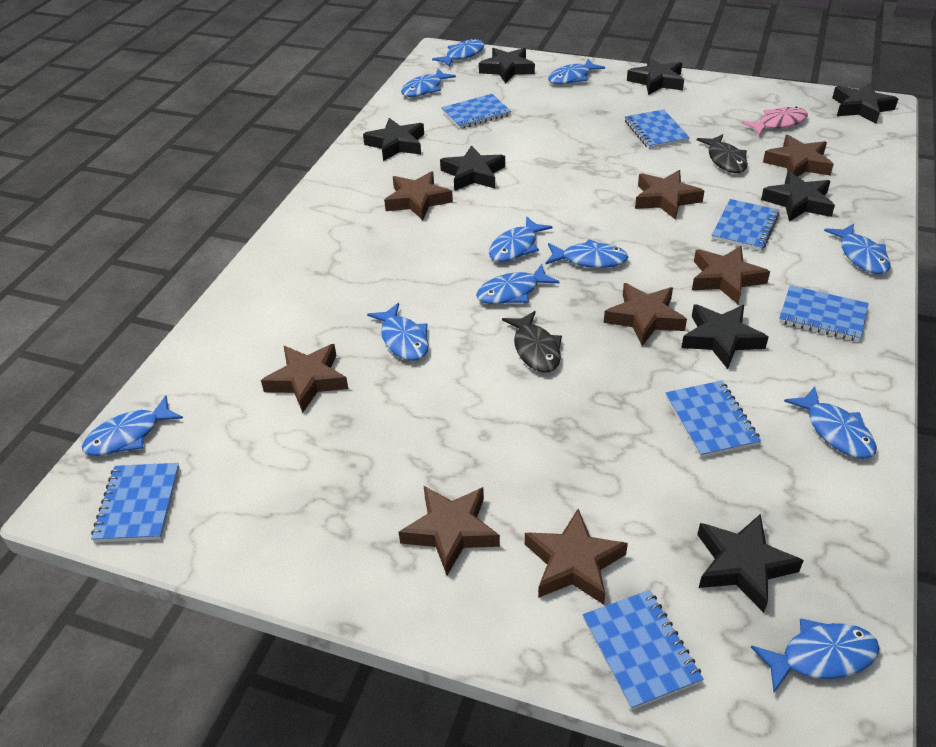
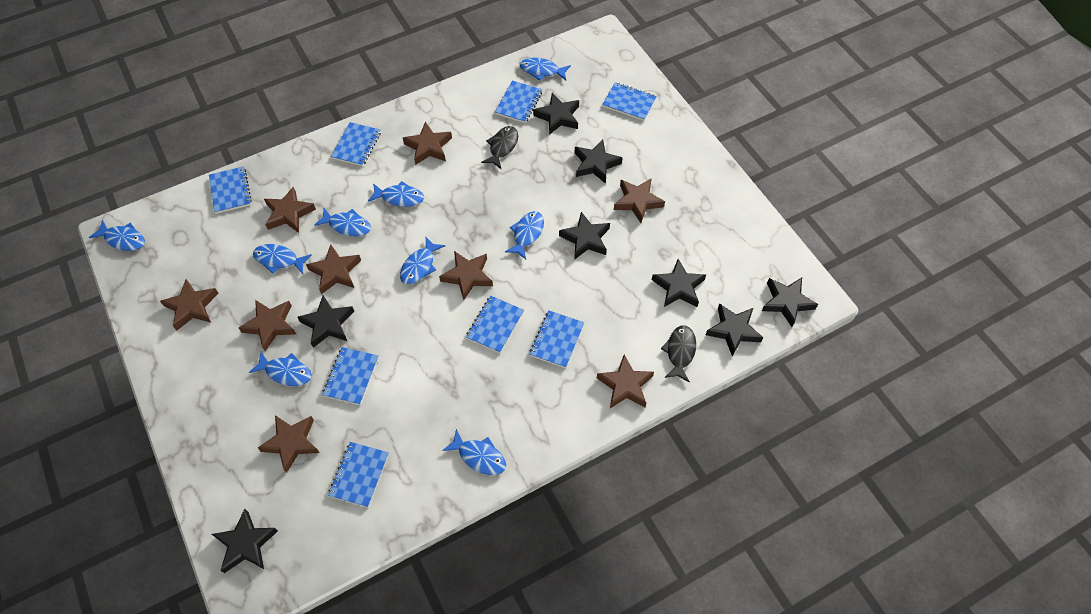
blue fish: [82,395,183,456] [367,303,429,361] [401,69,456,97] [432,39,485,67] [476,264,559,304] [489,216,552,262] [546,239,628,268] [548,59,605,84] [751,618,879,692] [784,387,877,459] [824,224,890,274] = 11 -> [89,220,145,251] [249,352,312,386] [253,244,312,274] [314,208,371,236] [368,181,424,207] [400,237,445,284] [442,429,506,475] [505,211,544,259] [520,58,571,81] = 9
blue notebook: [91,463,180,542] [441,94,511,129] [582,590,703,710] [625,109,690,149] [665,381,761,458] [711,199,779,251] [779,285,869,342] = 7 -> [209,166,252,214] [322,347,379,405] [328,442,389,507] [331,122,381,166] [466,296,524,353] [495,81,542,123] [529,311,584,368] [602,82,657,121] = 8
brown star: [261,344,348,412] [384,171,453,220] [399,486,500,575] [525,509,628,605] [604,283,687,346] [635,170,704,220] [692,246,770,304] [763,135,834,177] = 8 -> [160,279,219,331] [239,300,296,351] [258,415,320,473] [264,187,316,233] [306,245,361,294] [403,122,452,165] [439,251,493,300] [597,355,654,408] [614,178,665,223] = 9
pink fish: [742,106,808,136] = 1 -> none = 0

